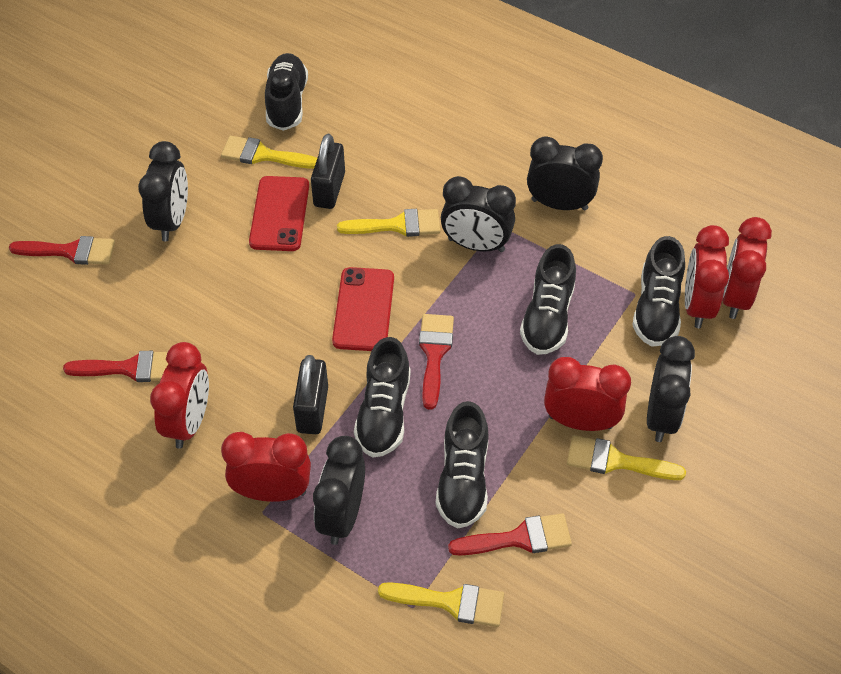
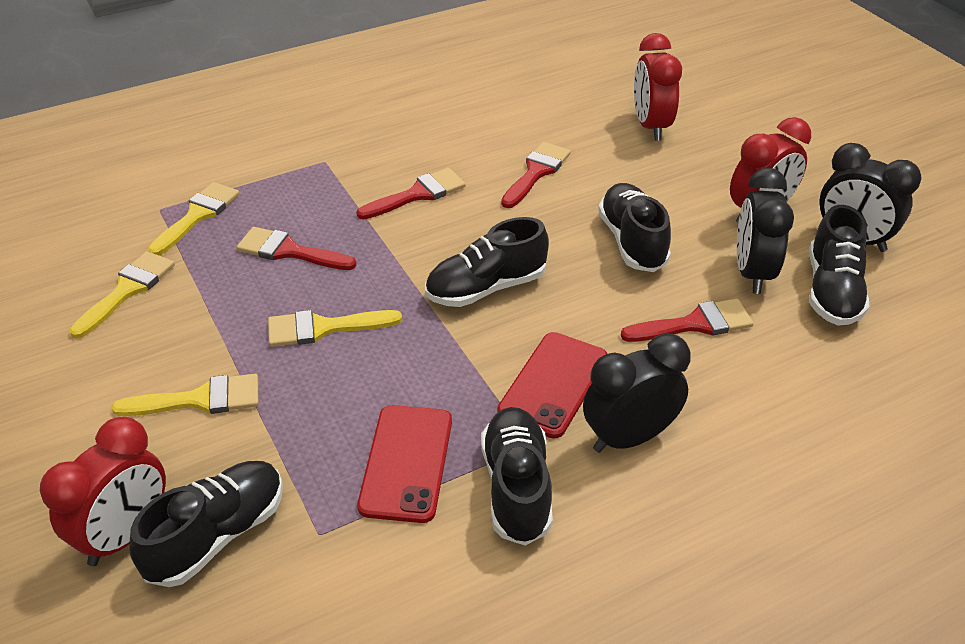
black clock: [138,141,188,241] [313,436,365,545] [441,176,516,252] [527,136,603,210] [647,336,695,442] = 5 -> [583,333,691,453] [737,168,794,294] [820,143,922,252] = 3
black padlock: [293,355,328,434] [311,134,345,209] = 2 -> none = 0
red clock: [150,342,209,449] [221,432,311,502] [544,357,631,431] [685,225,729,328] [723,217,772,319] = 5 -> [40,417,166,566] [634,33,682,141] [730,117,811,223] = 3

